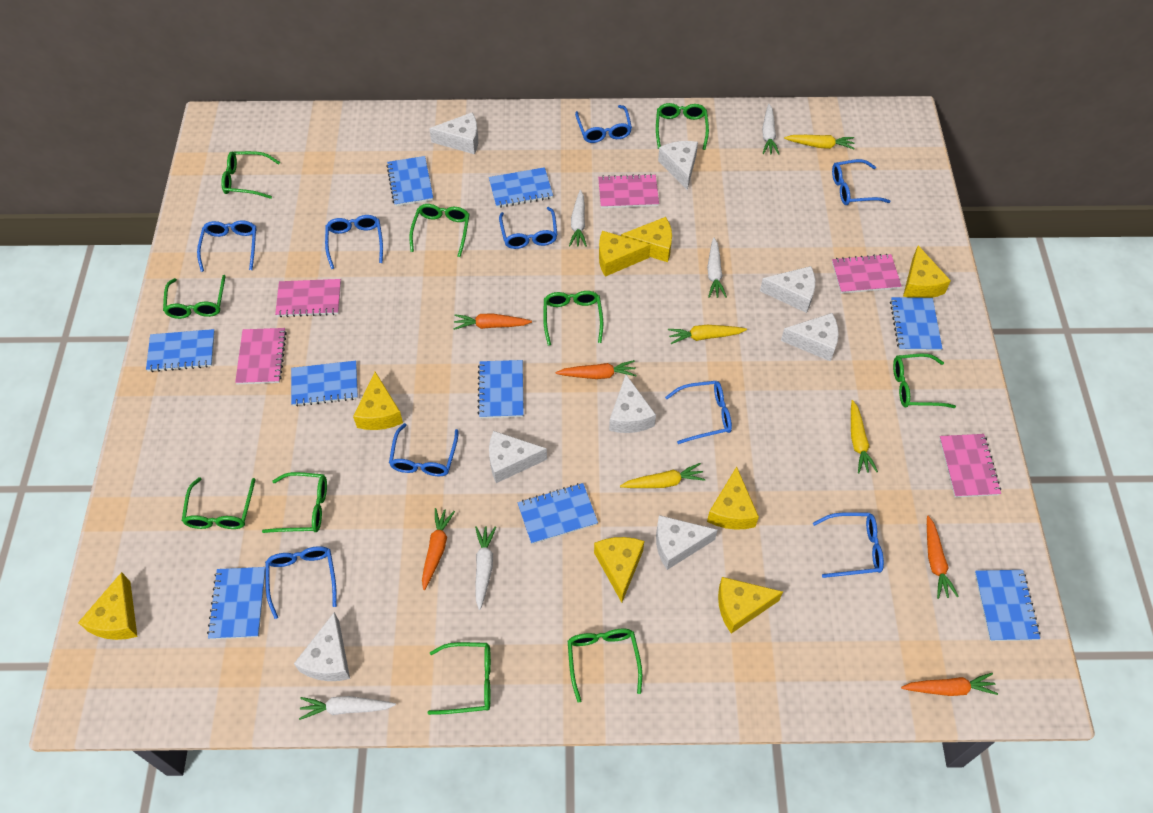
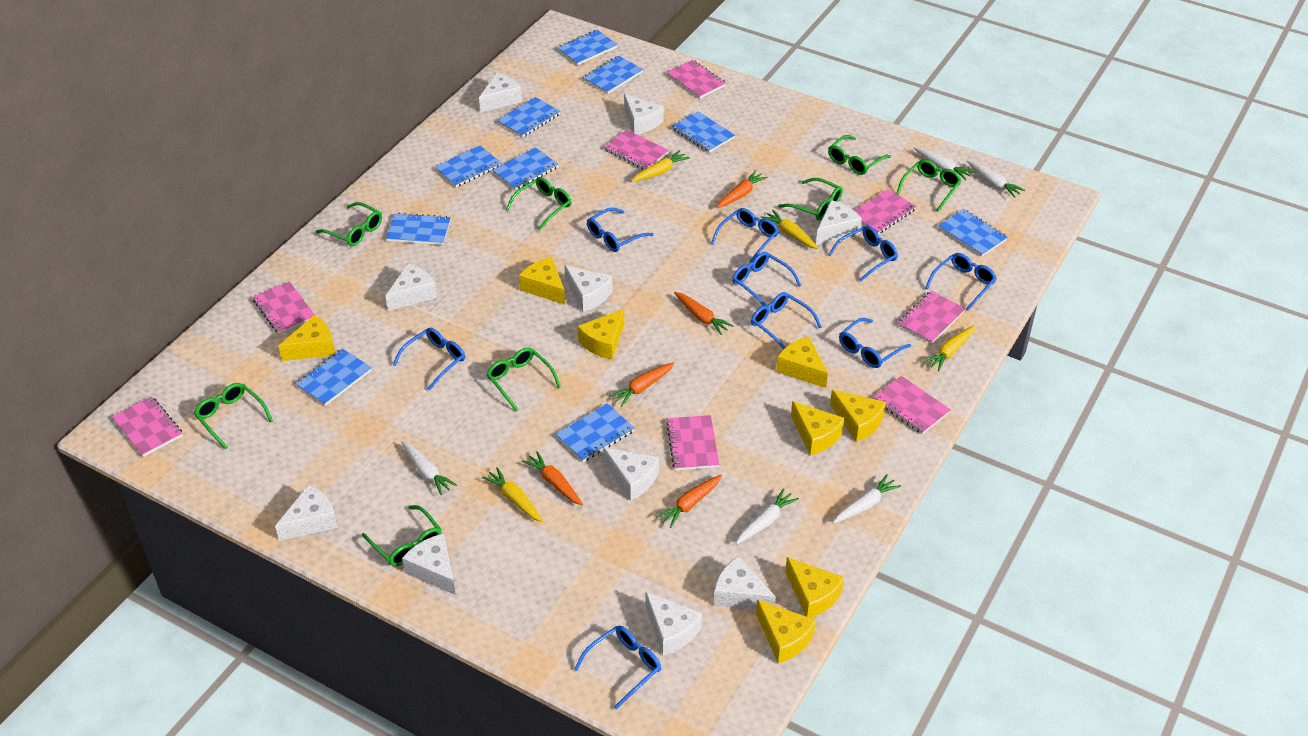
blue notebook: [146,329,215,372] [207,567,265,639] [291,361,358,407] [386,156,433,206] [478,360,524,418] [489,167,553,208] [518,483,598,544] [890,297,943,351] [974,570,1040,641] = 9 -> [296,349,372,406] [386,213,451,245] [435,145,501,187] [492,147,559,190] [497,97,560,138] [556,403,635,462] [557,30,618,65] [583,56,643,94] [672,111,735,153] [938,209,1008,257] = 10
green glasses: [163,275,226,319] [182,477,256,529] [221,151,280,199] [262,472,327,533] [409,204,470,257] [428,642,491,715] [543,291,603,346] [568,629,642,703] [656,103,709,150] [893,354,956,408] = 10 -> [194,383,273,450] [316,202,382,246] [362,505,441,567] [486,347,561,411] [506,177,572,231] [778,178,843,221] [828,135,891,175] [896,160,962,212] = 8
pink notebook: [235,328,287,384] [275,279,341,317] [598,174,659,208] [832,254,902,294] [939,434,1001,498] = 5 -> [112,396,183,457] [253,281,316,334] [604,130,669,170] [666,415,719,471] [667,60,726,99] [854,189,916,234] [873,376,951,434] [898,291,966,344] = 8
white cheese: [294,612,350,681] [429,112,478,154] [489,431,547,483] [609,375,656,433] [656,515,718,570] [658,141,698,190] [760,266,815,313] [781,313,839,362] = 8 -> [275,484,338,541] [385,263,437,311] [402,534,456,595] [479,73,522,112] [564,265,613,312] [603,448,659,501] [624,94,664,134] [645,591,702,655] [713,556,776,610] [816,200,862,245] = 10

